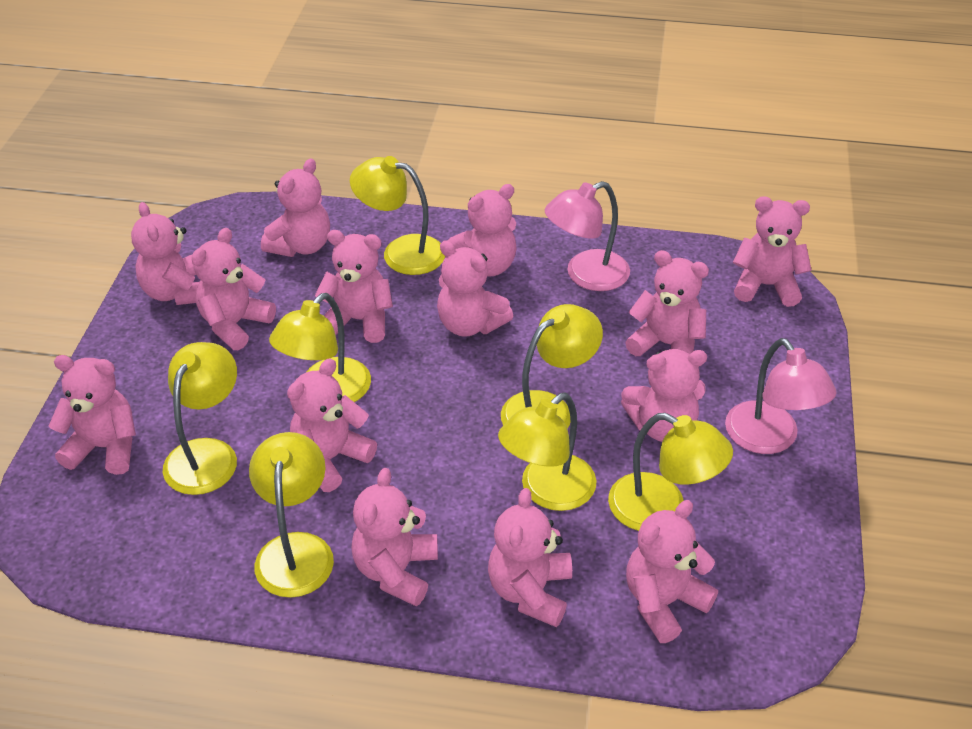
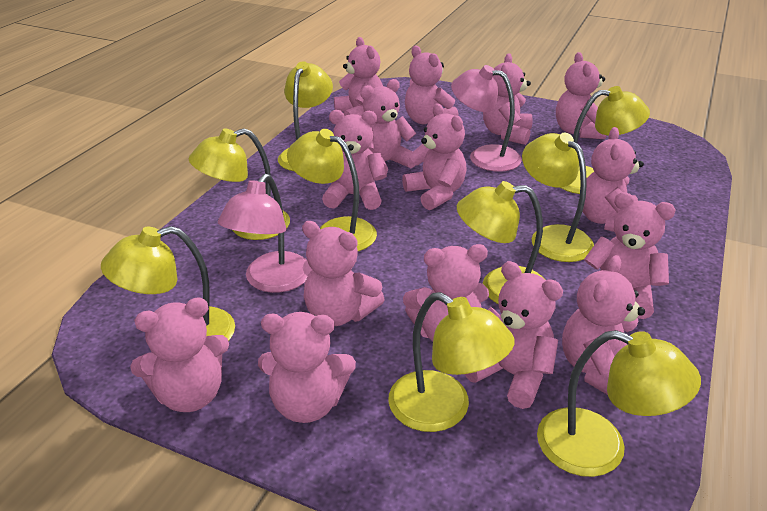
pink teddy bear: [49,355,136,475] [131,202,199,305] [192,228,276,350] [261,159,330,257] [287,358,377,492] [315,230,393,343] [351,468,438,606] [437,240,514,337] [448,184,517,276] [488,488,572,627] [621,349,707,442] [625,250,709,356] [626,500,718,643] [733,196,811,307] = 14 -> [130,297,229,412] [258,312,356,423] [302,221,385,326] [322,110,387,210] [334,37,383,116] [361,79,416,174] [402,103,467,210] [403,244,489,341] [405,46,459,124] [465,261,563,409] [483,53,533,145] [556,52,607,139] [562,255,645,395] [582,127,644,232] [584,192,676,319] = 15
yellow lamp: [162,342,237,495] [249,432,334,598] [269,293,371,402] [350,156,445,275] [498,393,597,511] [501,304,603,429] [608,413,733,531] = 7 -> [101,226,235,341] [189,129,290,240] [278,61,333,171] [287,129,377,251] [388,292,515,432] [457,181,543,304] [522,133,594,262] [537,330,701,477] [560,86,650,194] = 9

